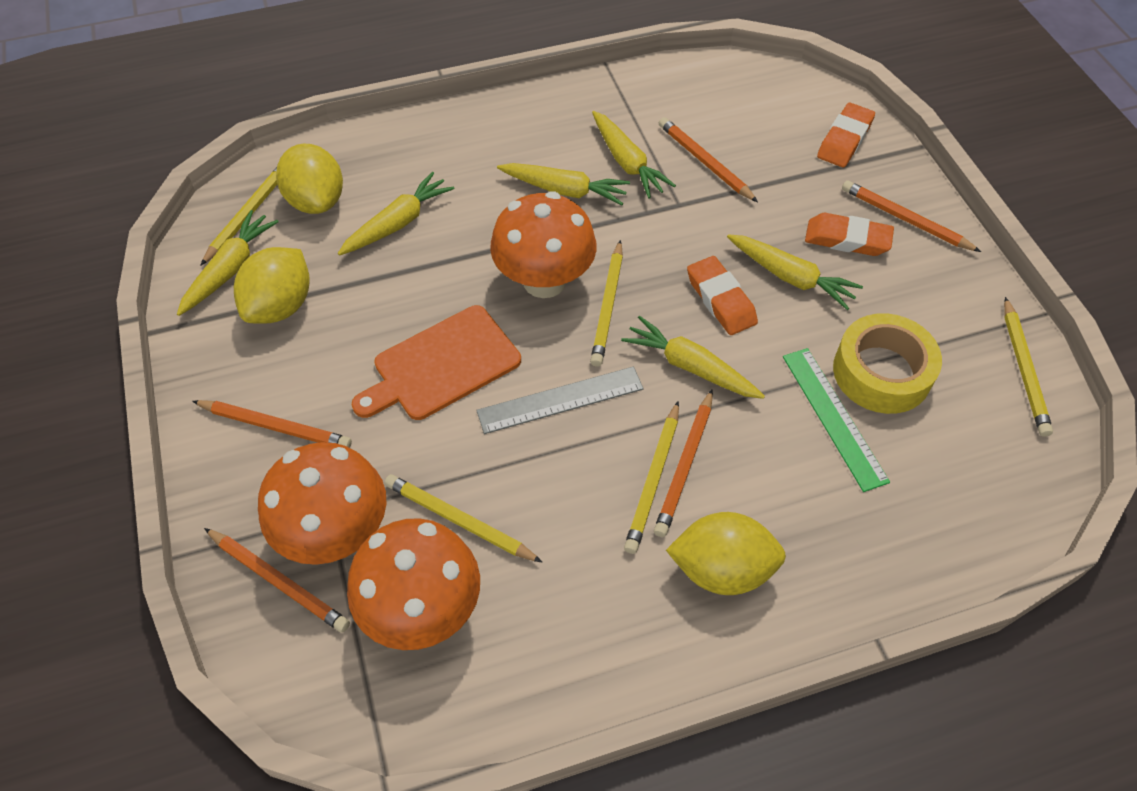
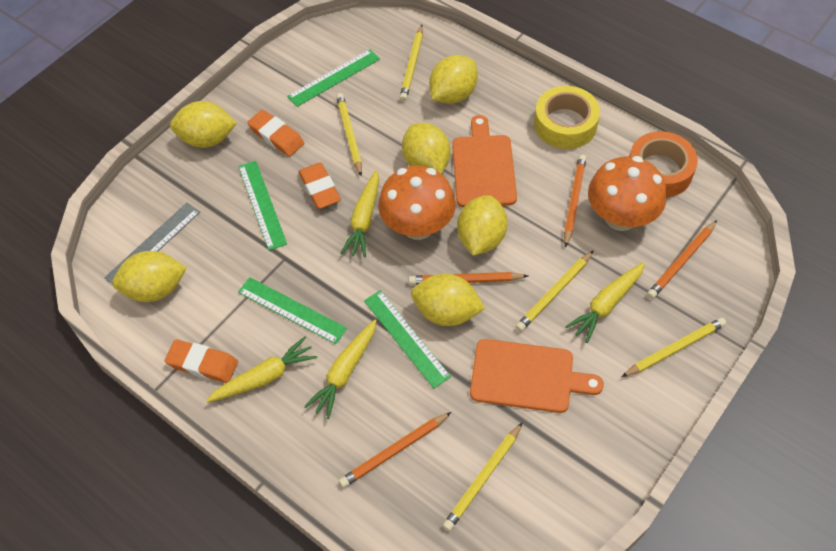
green ruler: [783,348,890,492] = 1 -> [238,161,287,250] [238,277,347,344] [287,49,380,107] [364,290,451,388] = 4
orange cutting board: [352,305,521,420] = 1 -> [452,115,517,207] [470,339,604,413] = 2
orange mushroom: [258,442,387,565] [347,518,480,650] [490,191,597,298] = 3 -> [378,166,456,240] [588,156,666,231] = 2
orange pencil: [192,400,352,448] [204,528,350,633] [654,390,713,537] [659,117,758,202] [842,180,981,252] = 5 -> [339,412,451,488] [408,272,528,285] [564,154,587,248] [647,220,717,299] = 4
orange tape: none = 0 -> [629,131,698,198] = 1
yellow carrot: [177,210,279,316] [338,172,455,256] [497,163,630,205] [592,111,676,198] [621,315,765,399] [727,234,863,310] = 6 -> [206,337,317,402] [304,320,376,419] [340,170,379,258] [565,262,645,343] = 4
yellow lemon: [234,247,310,324] [276,144,343,214] [666,512,786,595] = 3 -> [112,251,187,302] [170,101,237,148] [402,123,450,174] [411,274,485,326] [429,55,478,104] [457,195,507,256] = 6

